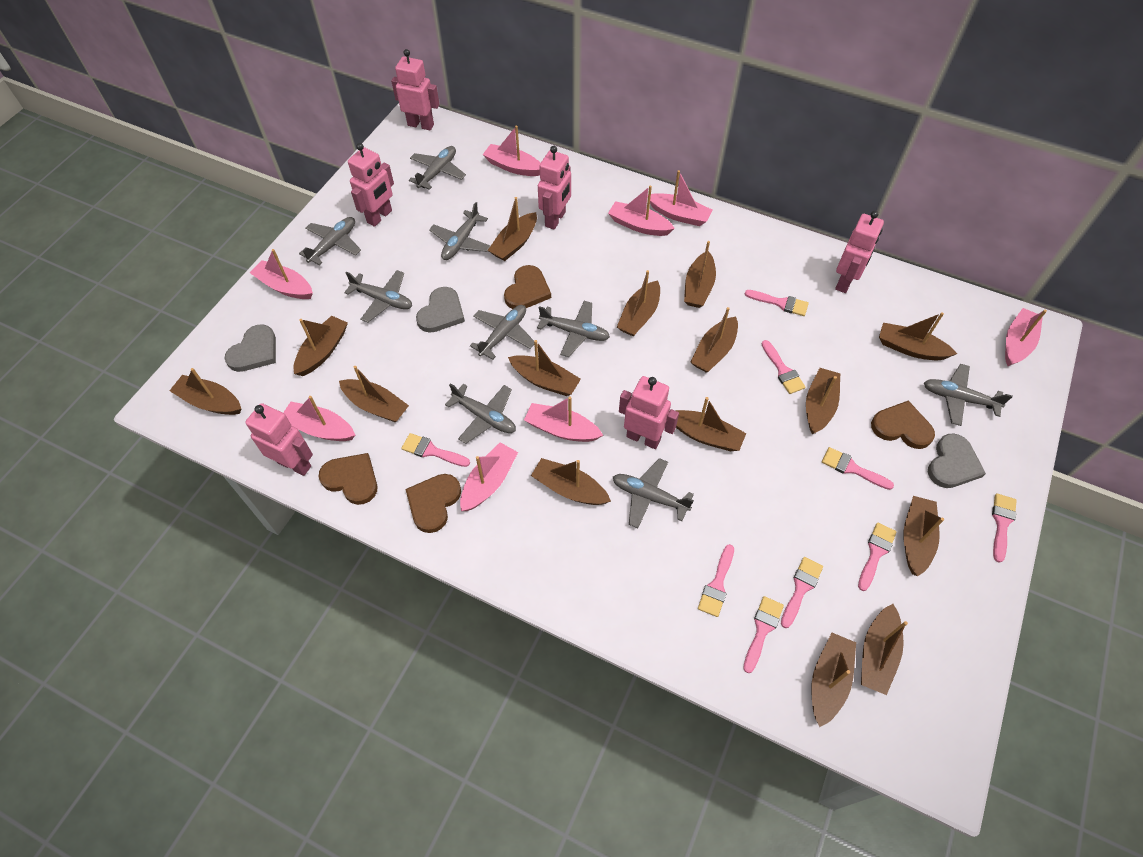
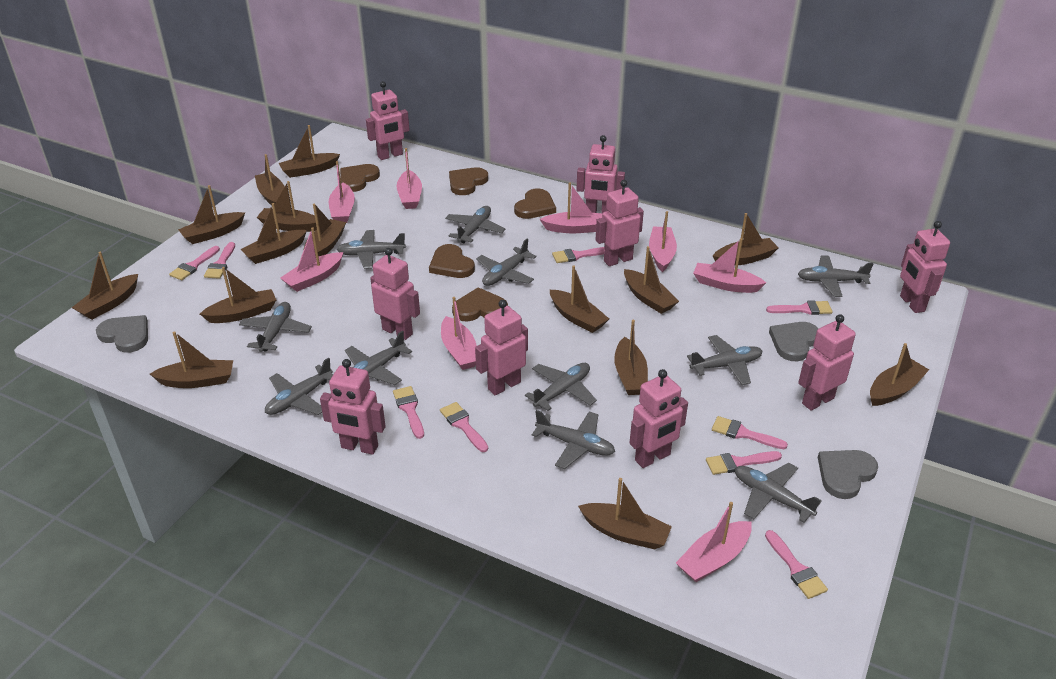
brown heart: [319,453,377,505] [406,474,461,533] [504,265,551,309] [871,401,935,449] = 4 -> [340,164,380,192] [429,244,475,278] [449,167,488,195] [452,287,508,322] [514,188,556,219] = 5
grey plane: [299,217,361,265] [344,270,412,322] [409,146,466,190] [429,202,490,260] [445,383,516,444] [470,305,534,360] [537,301,610,357] [613,458,694,528] [924,364,1013,426] = 9 -> [239,302,312,352] [265,358,333,415] [337,230,406,269] [345,330,412,385] [445,206,505,243] [476,239,537,286] [525,363,597,411] [532,410,615,469] [687,335,763,385] [735,463,822,523] [798,255,874,297] = 11
pink robot: [245,403,313,476] [348,143,394,227] [391,49,440,130] [538,146,571,230] [619,376,679,449] [835,211,884,293] = 6 -> [320,359,386,455] [366,81,410,160] [370,248,420,340] [475,300,528,395] [576,135,625,213] [595,180,644,266] [630,369,688,468] [798,314,856,411] [900,221,950,313] = 9

